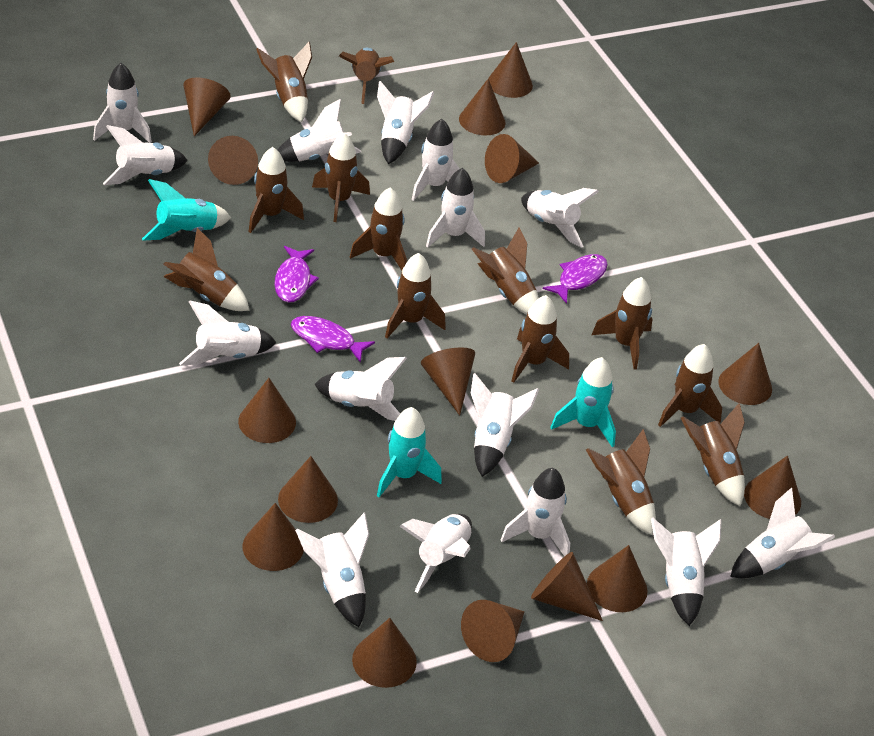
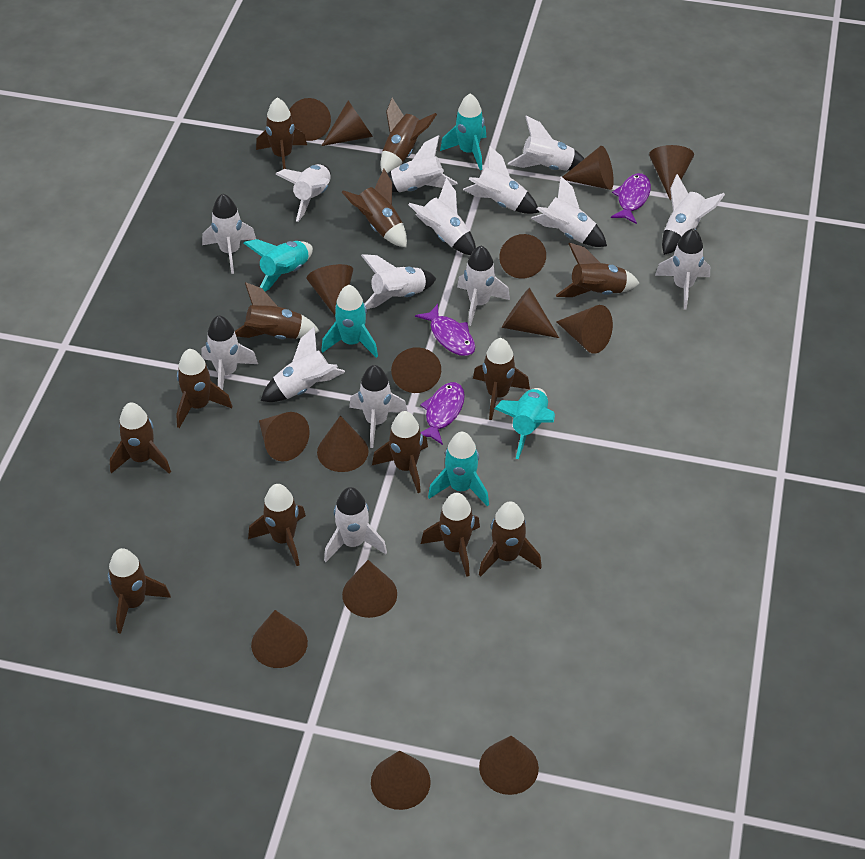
turquoise rocket: [142,179,231,241] [377,407,442,497] [550,357,616,447] = 3 -> [244,239,313,292] [321,285,378,358] [428,432,489,506] [440,93,486,170] [494,388,555,459] = 5

